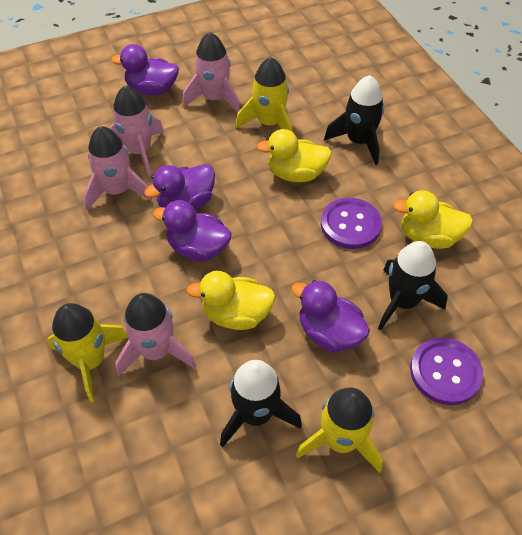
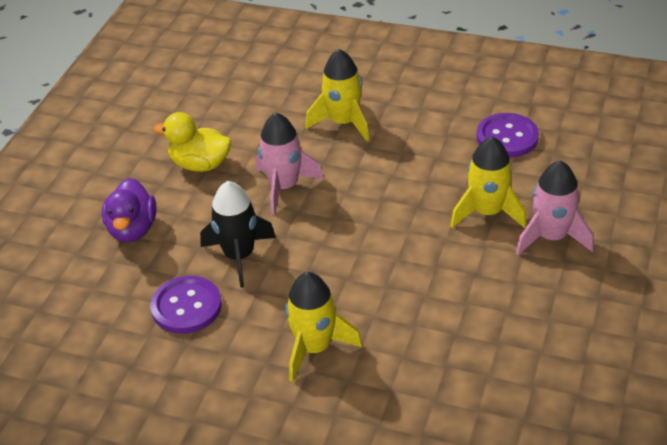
black rocket: [220,360,302,447] [324,75,384,165] [378,241,448,330] = 3 -> [200,181,276,288] = 1
pink rocket: [83,126,152,211] [109,85,164,176] [115,293,196,377] [183,32,240,113] = 4 -> [256,113,324,215] [516,160,594,255] = 2
purple duck: [111,44,179,95] [144,164,215,210] [153,200,232,261] [291,280,370,353] = 4 -> [102,178,156,242] = 1
yellow duck: [186,271,276,330] [256,129,332,182] [393,190,473,249] = 3 -> [153,112,231,172] = 1

